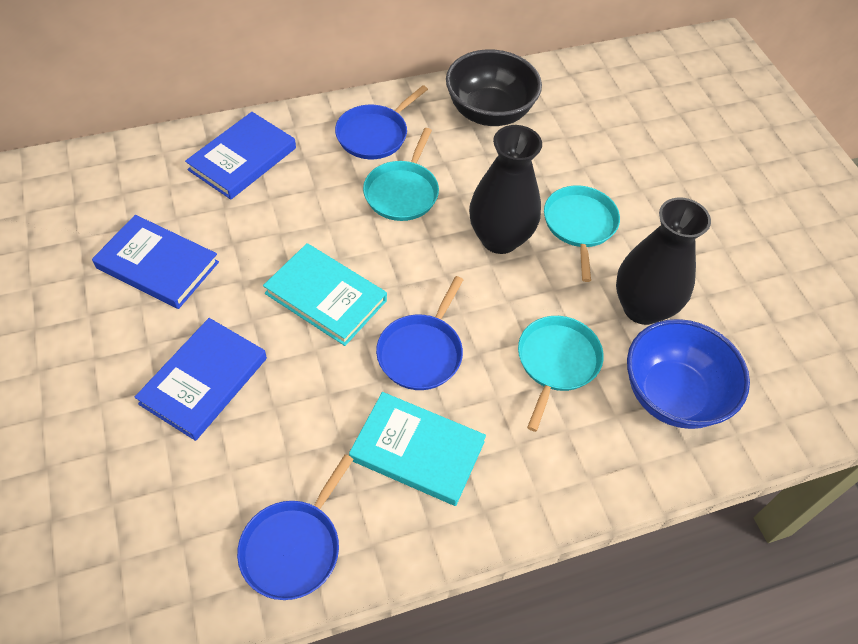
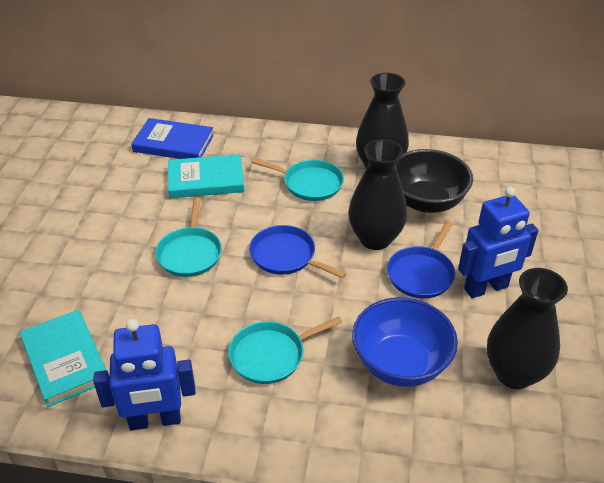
black vase: [469,125,542,254] [616,197,711,325] = 2 -> [348,139,407,250] [356,73,409,168] [487,268,568,389] = 3
blue book: [92,215,219,309] [135,318,267,441] [185,112,296,200] = 3 -> [131,118,214,159] = 1
blue pan: [237,454,354,600] [335,85,428,159] [376,276,463,390] = 3 -> [249,225,346,279] [387,221,455,299] = 2
blue robot: none = 0 -> [93,319,196,430] [458,187,538,298] = 2

